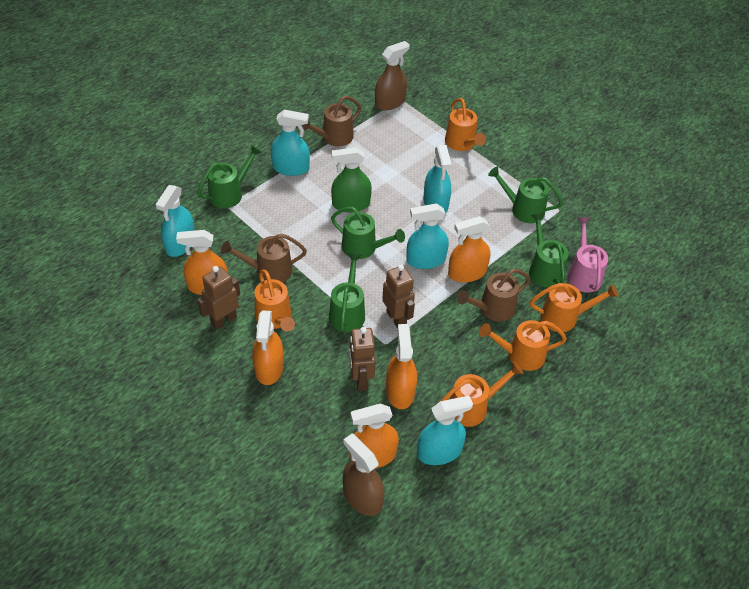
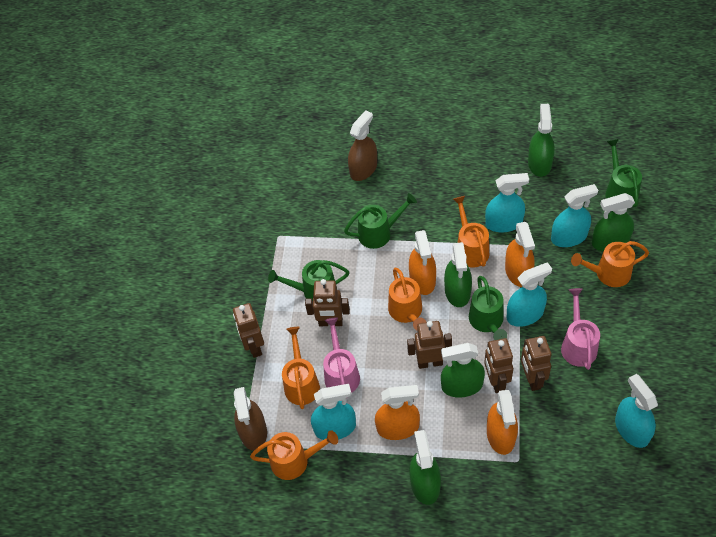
brown robot: [197,266,240,330] [349,327,376,391] [382,265,415,329] = 3 -> [233,303,264,358] [305,279,350,326] [407,321,452,369] [484,338,513,393] [521,336,551,391] = 5
brown watering can: [221,233,307,282] [302,96,361,146] [457,269,530,322] = 3 -> none = 0
green spray bottle: [331,147,372,212] = 1 -> [409,430,441,505] [441,343,485,398] [444,242,472,307] [528,104,555,177] [592,193,635,252] = 5
green watering can: [197,145,262,208] [329,253,365,332] [331,207,405,259] [488,167,563,223] [529,213,569,288] = 5 -> [268,260,349,301] [344,193,417,249] [469,276,507,340] [605,139,642,209] = 4
orange spray bottle: [176,230,228,295] [252,310,284,385] [350,404,399,468] [386,324,417,409] [448,216,490,282] = 5 -> [375,385,420,440] [409,230,436,295] [487,390,518,455] [505,222,535,287] = 4
pink watering can: [567,217,608,292] = 1 -> [323,317,360,393] [561,288,600,370] = 2

